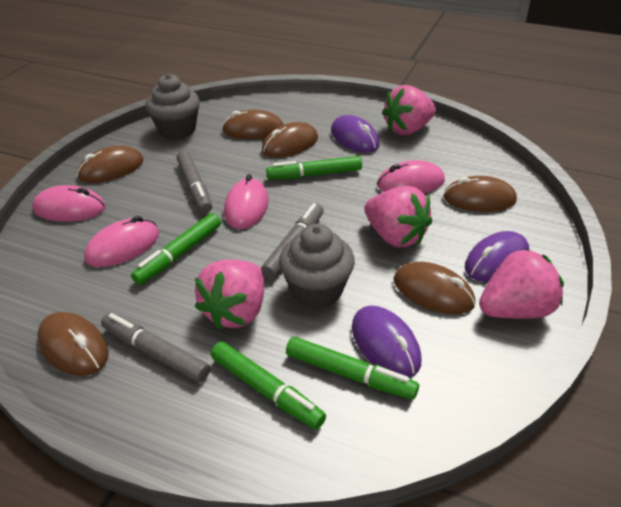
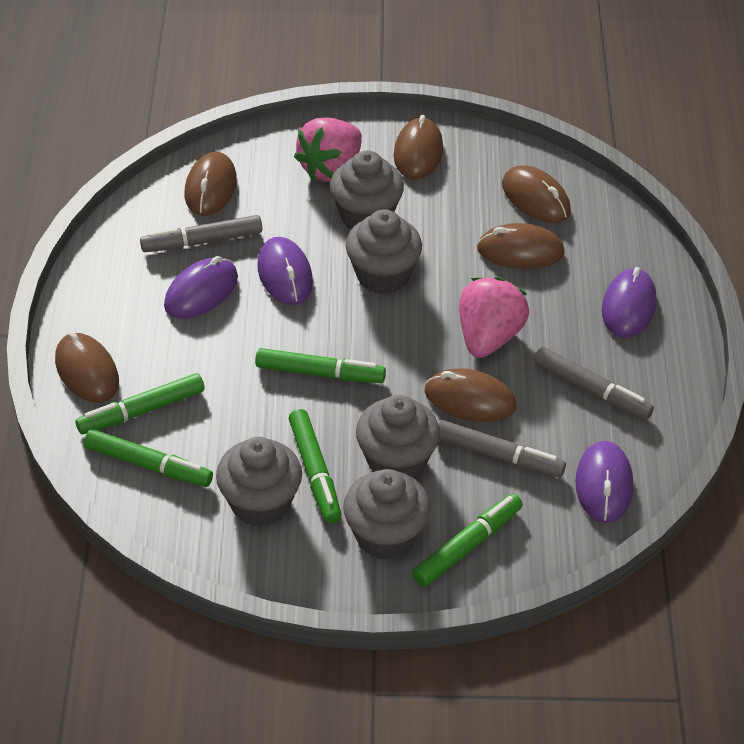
green marker: [131,213,221,285] [211,341,326,429] [266,156,362,180] [286,337,419,400] = 4 -> [75,373,205,434] [84,429,213,487] [255,348,386,383] [289,409,342,523] [412,494,523,587] = 5
grey cupcake: [145,74,200,140] [279,223,355,309] = 2 -> [216,437,302,527] [330,150,404,229] [343,469,430,560] [346,209,422,294] [356,395,440,478] = 5
pink mouse: [32,185,106,222] [84,216,159,267] [224,174,269,229] [377,160,445,193] = 4 -> none = 0
pink strawberry: [195,259,264,330] [364,186,432,247] [382,85,436,135] [479,248,564,319] = 4 -> [294,117,362,182] [459,277,529,358] = 2
purple mouse: [331,115,380,153] [352,305,421,377] [465,231,529,282] = 3 -> [164,256,238,319] [257,237,313,305] [575,441,633,523] [602,267,656,338] = 4

